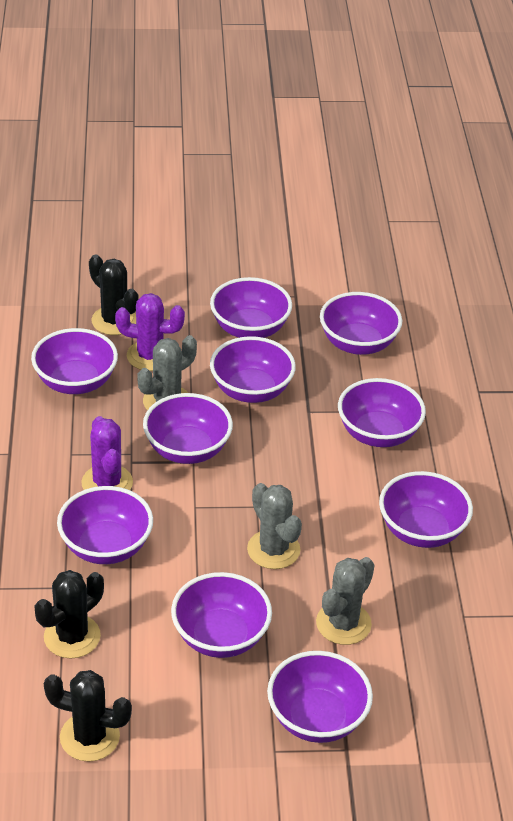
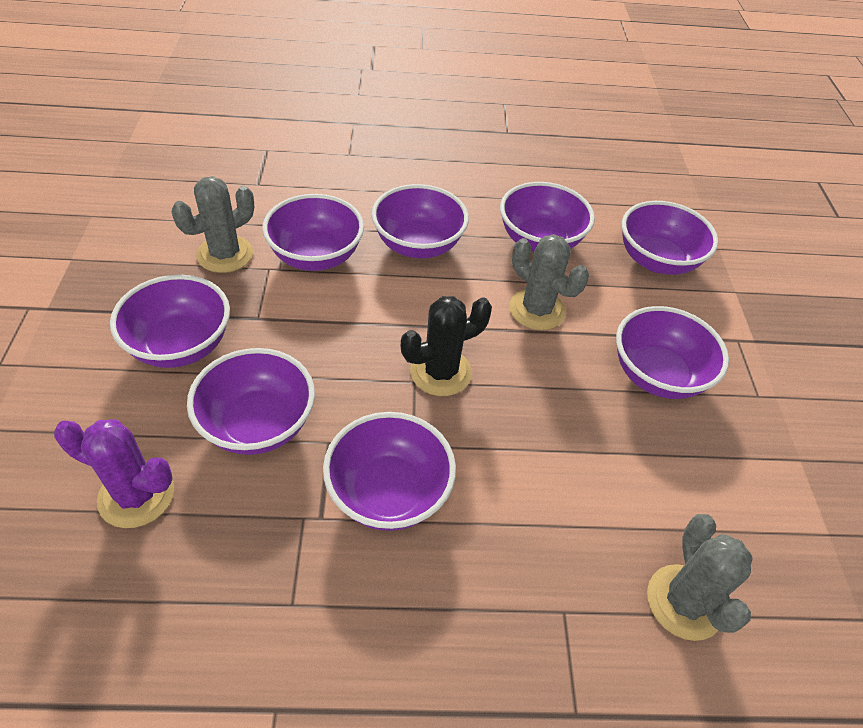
black cactus: [34,570,104,659] [44,670,132,762] [89,254,139,335] = 3 -> [401,296,492,396] = 1
purple bowl: [31,328,118,394] [57,486,153,564] [143,393,233,464] [171,572,272,658] [210,277,292,338] [210,336,296,403] [267,651,373,743] [320,292,402,355] [338,378,426,447] [379,471,473,548] = 10 -> [110,275,230,368] [187,348,315,455] [262,194,364,271] [323,412,456,531] [371,184,469,258] [500,182,595,252] [616,306,729,399] [622,201,718,275] = 8
purple cactus: [81,416,133,490] [115,293,185,371] = 2 -> [54,419,174,528] = 1

